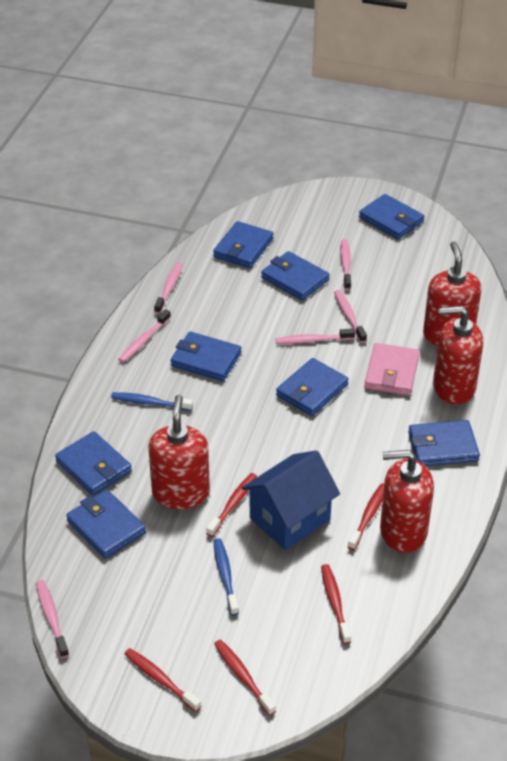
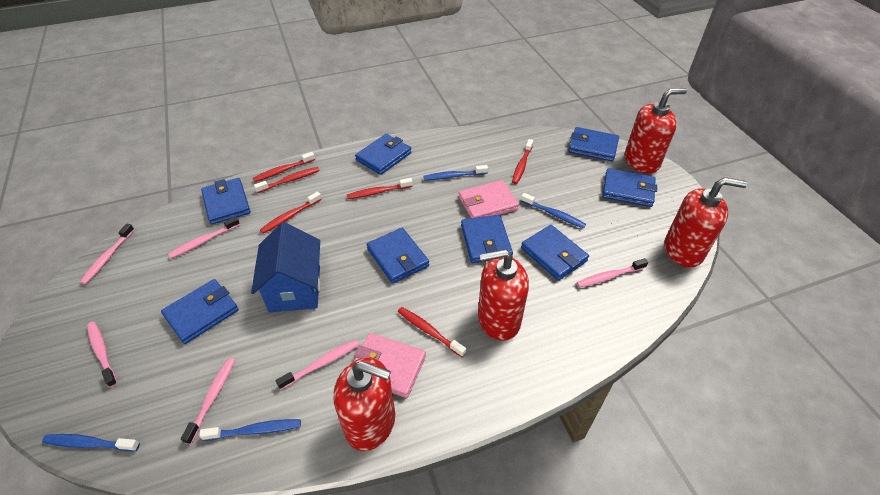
blue toothbrush: [111,392,193,411] [213,538,239,616] = 2 -> [42,434,140,451] [199,419,301,441] [423,165,488,180] [521,193,586,228] = 4
pink wallet: [365,343,420,396] = 1 -> [354,333,426,398] [459,180,519,218] = 2
red toothbrush: [124,648,201,712] [206,473,257,537] [214,639,276,716] [321,564,351,644] [348,483,384,550] = 5 -> [253,152,315,182] [254,167,320,193] [260,192,322,234] [347,178,413,199] [398,307,466,357] [512,139,533,184] = 6

